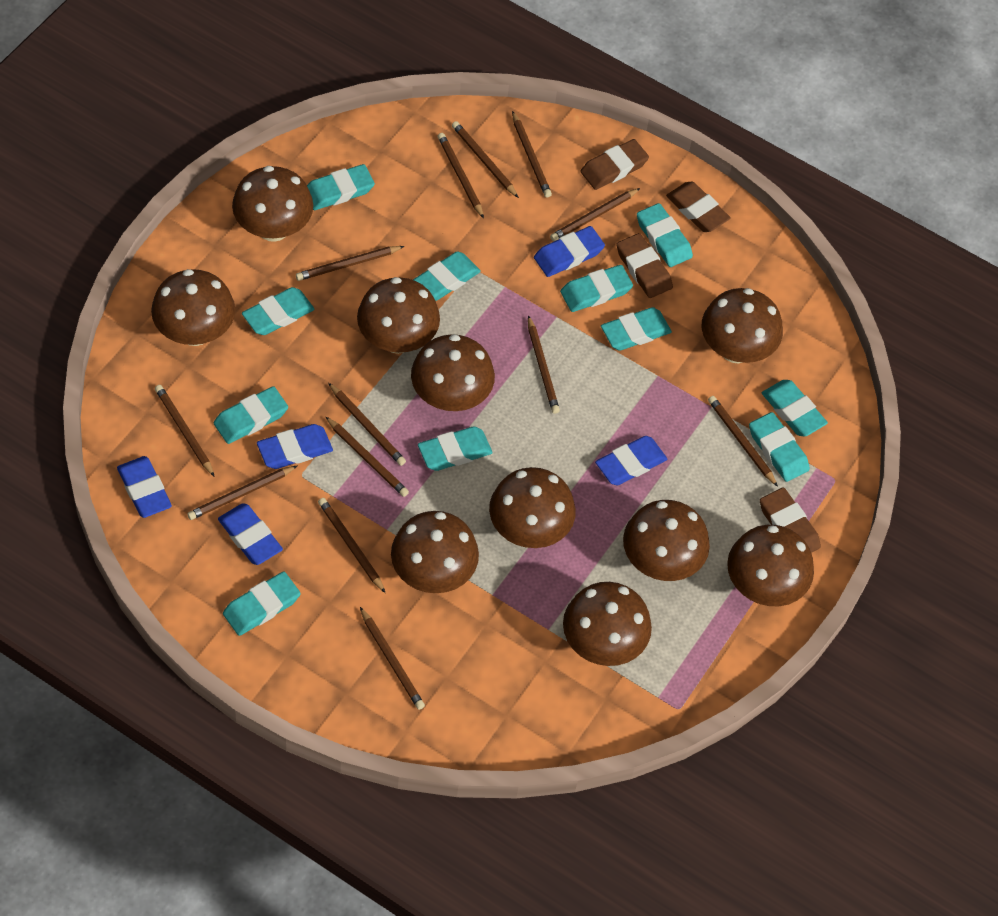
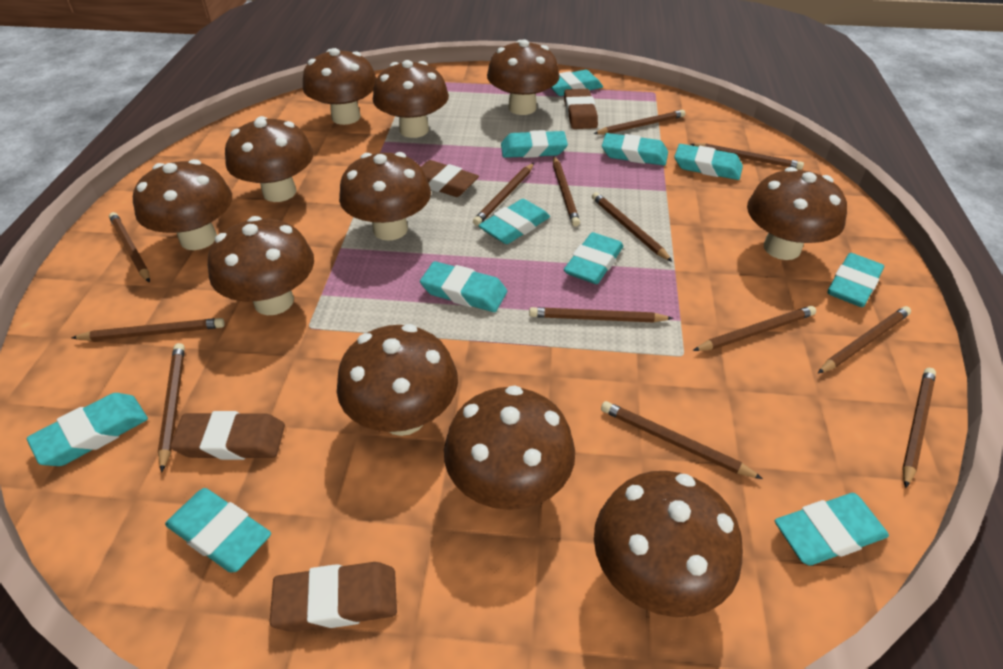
blue eraser: [117,456,172,518] [218,503,283,565] [257,424,333,469] [534,226,605,277] [595,436,667,485] = 5 -> none = 0
brown mushroom: [151,269,235,346] [232,166,313,242] [357,277,440,354] [391,511,479,593] [411,334,495,411] [489,467,576,548] [563,582,652,666] [623,500,710,581] [702,288,783,363] [727,525,814,606] = 10 -> [133,159,232,250] [208,216,314,315] [225,116,313,202] [303,48,377,125] [337,324,458,436] [339,152,431,241] [373,60,449,138] [444,386,575,510] [487,39,560,115] [594,471,743,617] [747,167,847,260] = 11

